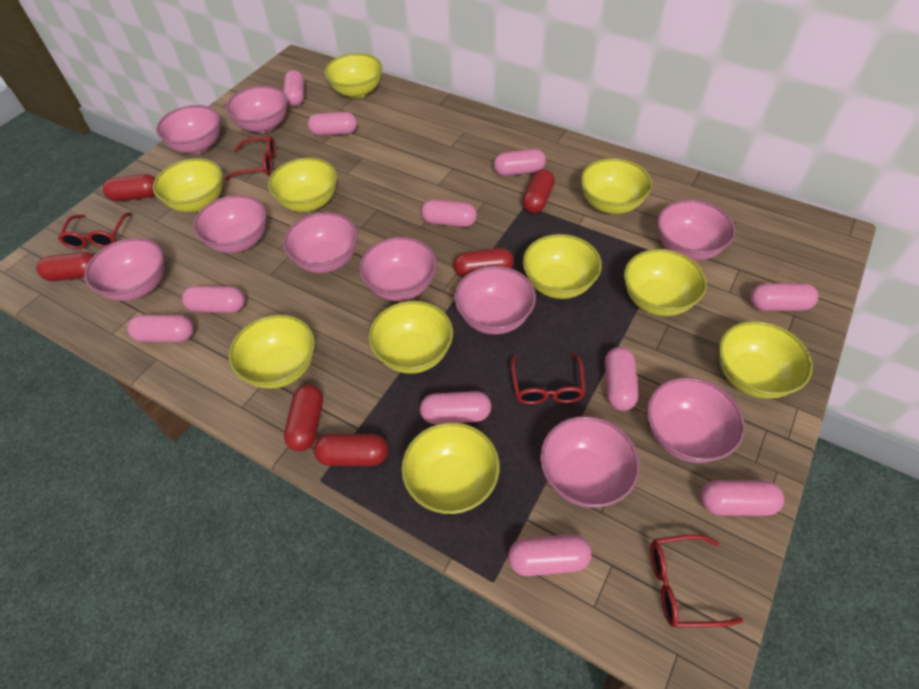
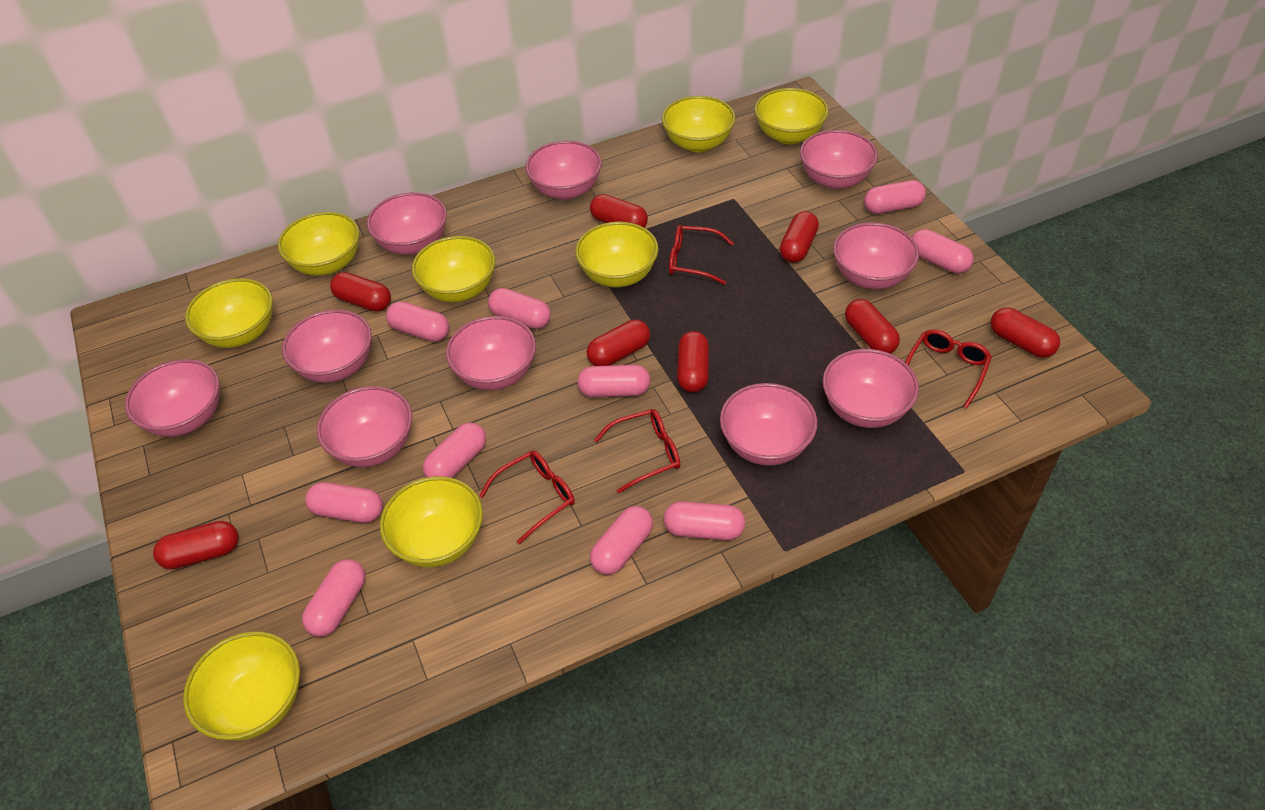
pink capsule: [127,315,194,342] [182,285,245,313] [283,70,304,106] [308,112,357,136] [420,391,491,424] [421,199,477,227] [494,149,546,176] [508,534,592,576] [605,347,638,411] [700,480,784,516] [750,283,818,311] = 11 -> [302,559,365,637] [305,482,383,523] [386,301,449,342] [423,422,486,478] [488,288,551,329] [577,365,650,398] [590,506,653,575] [664,501,745,540] [864,180,926,214] [912,229,974,274] = 10
red capsule: [36,252,94,281] [103,174,156,202] [284,384,323,451] [314,434,388,466] [454,248,514,277] [522,169,555,214] = 6 -> [153,521,239,569] [330,272,391,312] [587,319,650,366] [590,194,648,228] [677,331,709,393] [780,211,819,263] [845,299,900,354] [991,307,1060,358] = 8
yellow bowl: [153,158,223,212] [229,314,315,389] [268,158,337,212] [324,53,382,99] [368,301,453,374] [401,422,500,514] [523,234,602,299] [580,158,652,214] [624,249,707,316] [719,321,813,399] = 10 -> [183,631,300,741] [185,278,273,348] [278,212,359,276] [380,476,483,567] [412,236,495,302] [575,222,659,287] [662,96,735,153] [755,88,829,144] = 8

